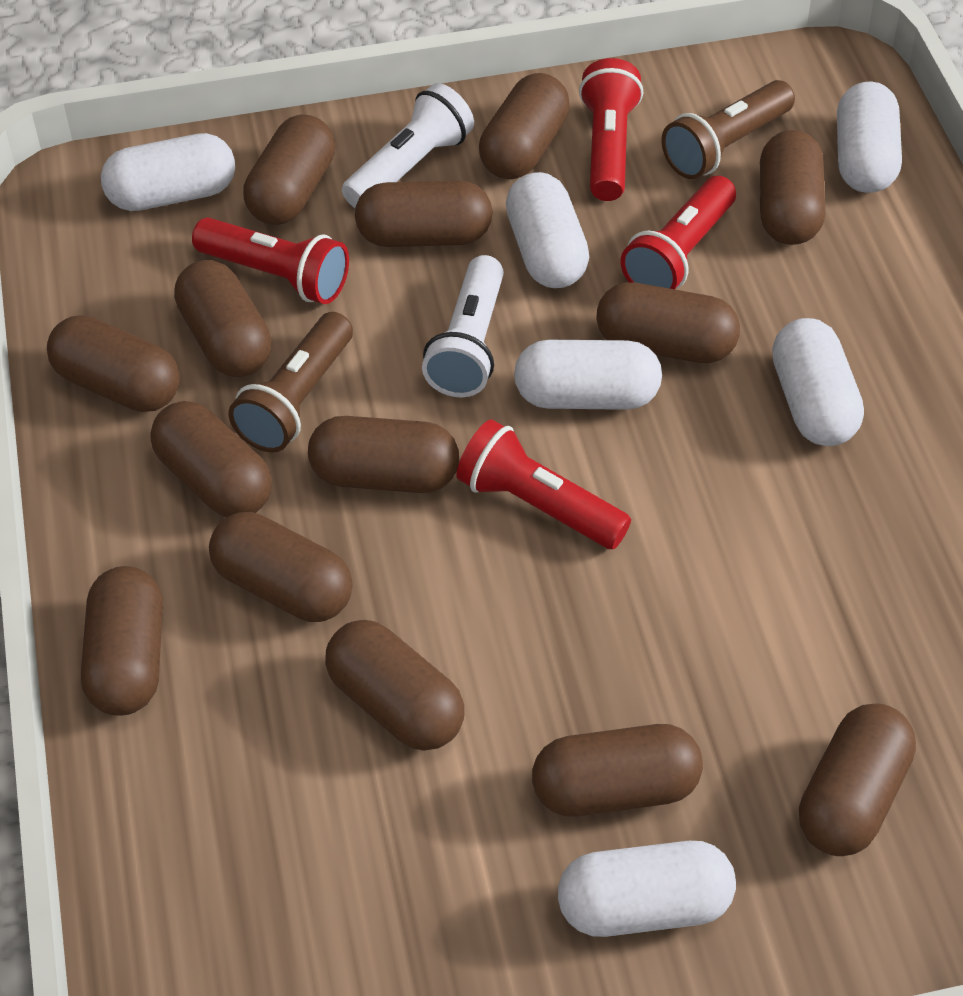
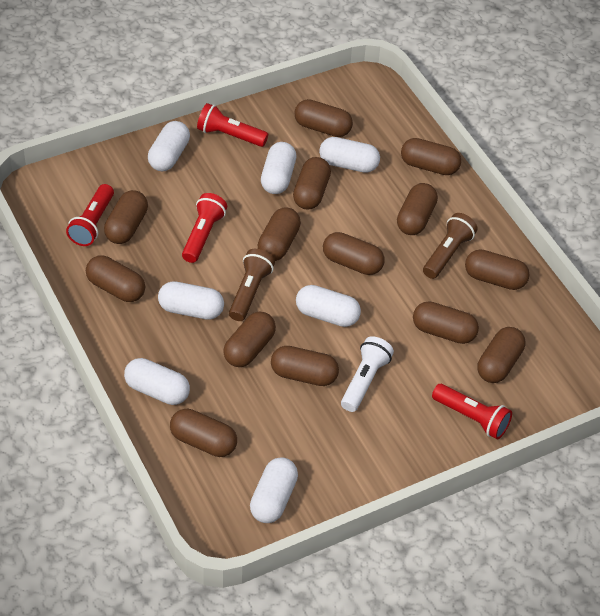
white capsule: [101,133,235,211] [506,172,589,288] [514,340,662,410] [558,841,736,937] [772,318,864,446] [837,81,902,193] = 6 -> [124,358,190,405] [148,121,190,171] [158,281,224,320] [250,457,298,523] [261,142,297,194] [296,285,361,327] [319,137,380,173] = 7
white flashlight: [342,83,474,208] [422,255,504,397] = 2 -> [341,336,394,412] = 1

